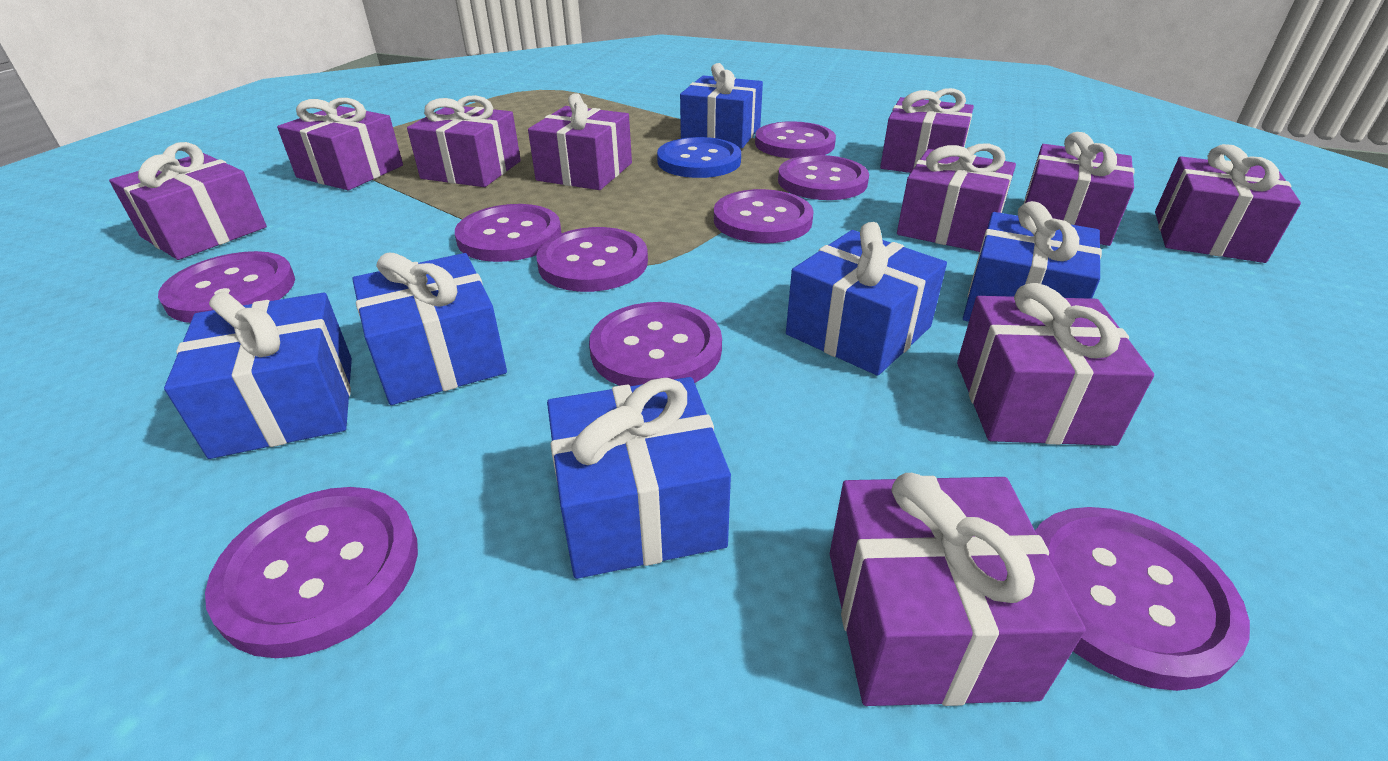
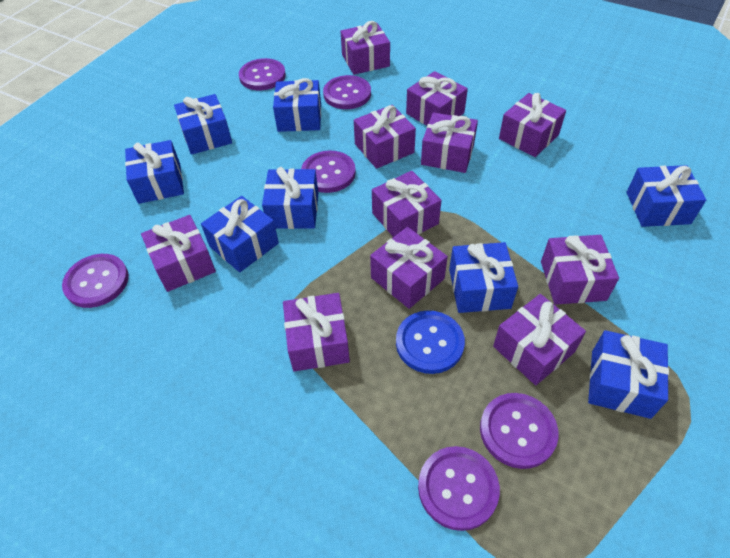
blue gift: [164,292,352,459] [352,253,507,405] [547,377,731,579] [680,63,763,149] [786,222,947,376] [963,201,1102,322] = 6 -> [125,140,184,204] [174,94,232,155] [201,196,279,272] [262,167,319,229] [273,78,321,132] [449,242,518,313] [588,330,669,419] [627,165,706,227] = 8
purple button: [158,251,295,323] [205,487,418,658] [455,204,562,262] [536,227,648,292] [589,302,722,386] [714,189,814,243] [755,121,836,159] [778,155,869,200] [1035,507,1250,691] = 9 -> [62,254,129,308] [239,58,286,90] [301,150,356,193] [323,75,371,109] [418,446,500,531] [480,393,559,469] = 6
purple gift: [109,142,267,260] [277,98,403,190] [407,95,521,187] [528,93,632,190] [830,473,1086,706] [880,88,974,173] [897,143,1016,252] [957,283,1154,446] [1024,132,1135,246] [1155,144,1301,263] = 10 -> [141,215,216,292] [283,293,350,372] [341,21,390,75] [354,105,416,169] [370,227,448,309] [372,171,441,237] [406,71,468,126] [421,112,478,173] [493,294,586,385] [499,93,566,157] [541,235,619,305] = 11

